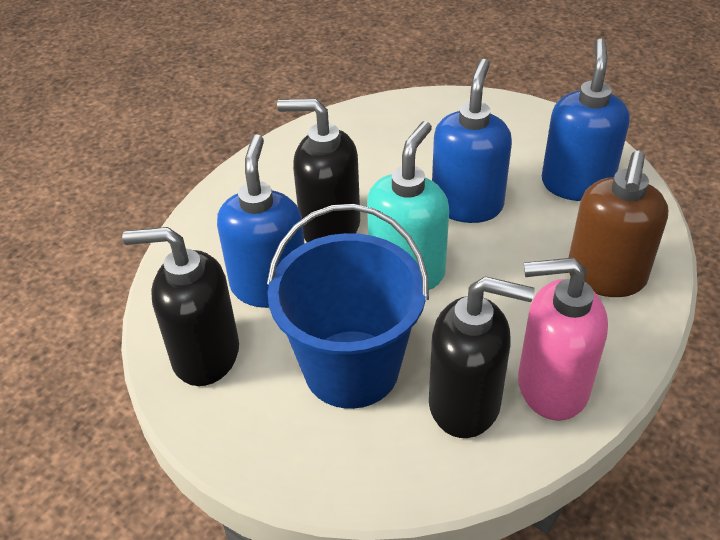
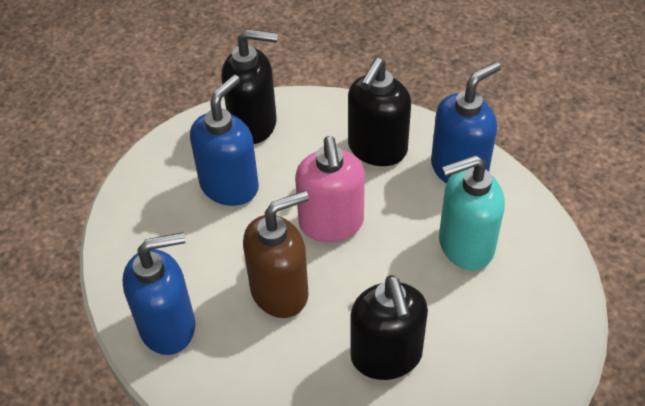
blue bucket: [267,204,429,409] = 1 -> none = 0

